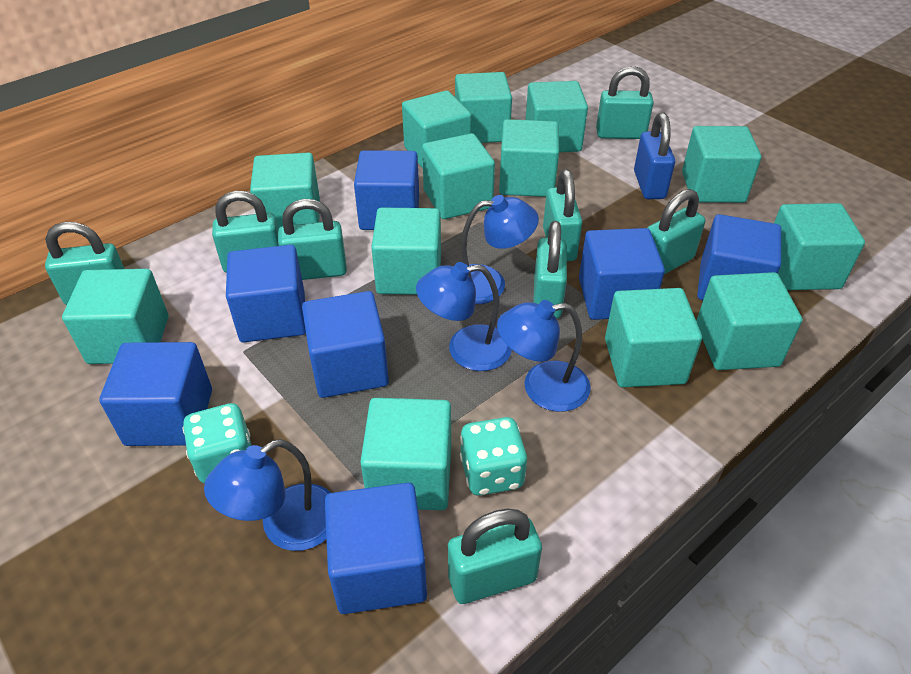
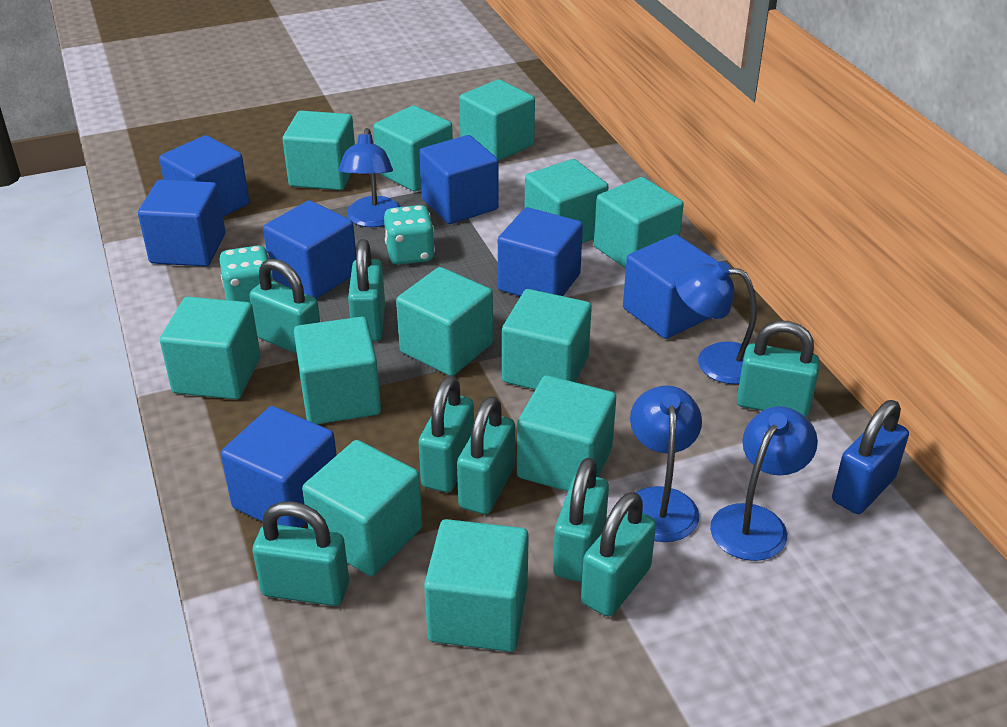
turquoise cube: [62,269,168,364] [250,152,320,230] [360,398,451,510] [371,208,441,295] [402,91,472,168] [422,133,495,219] [455,72,512,143] [499,119,559,197] [525,81,588,152] [605,288,702,387] [682,126,761,203] [696,272,803,370] [774,203,865,290] = 13 -> [160,297,261,400] [283,111,355,190] [294,317,381,424] [302,440,422,576] [373,105,453,192] [396,267,493,376] [424,519,529,652] [459,79,535,161] [502,289,592,390] [517,375,616,491] [525,159,609,243] [594,177,684,268] = 12

